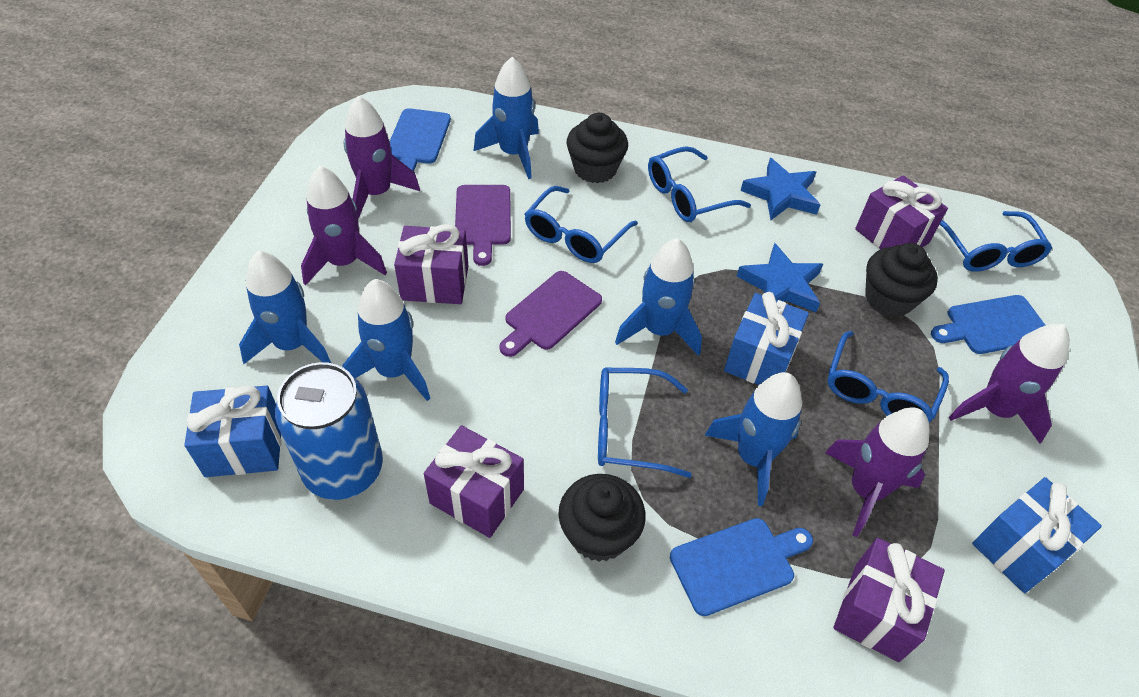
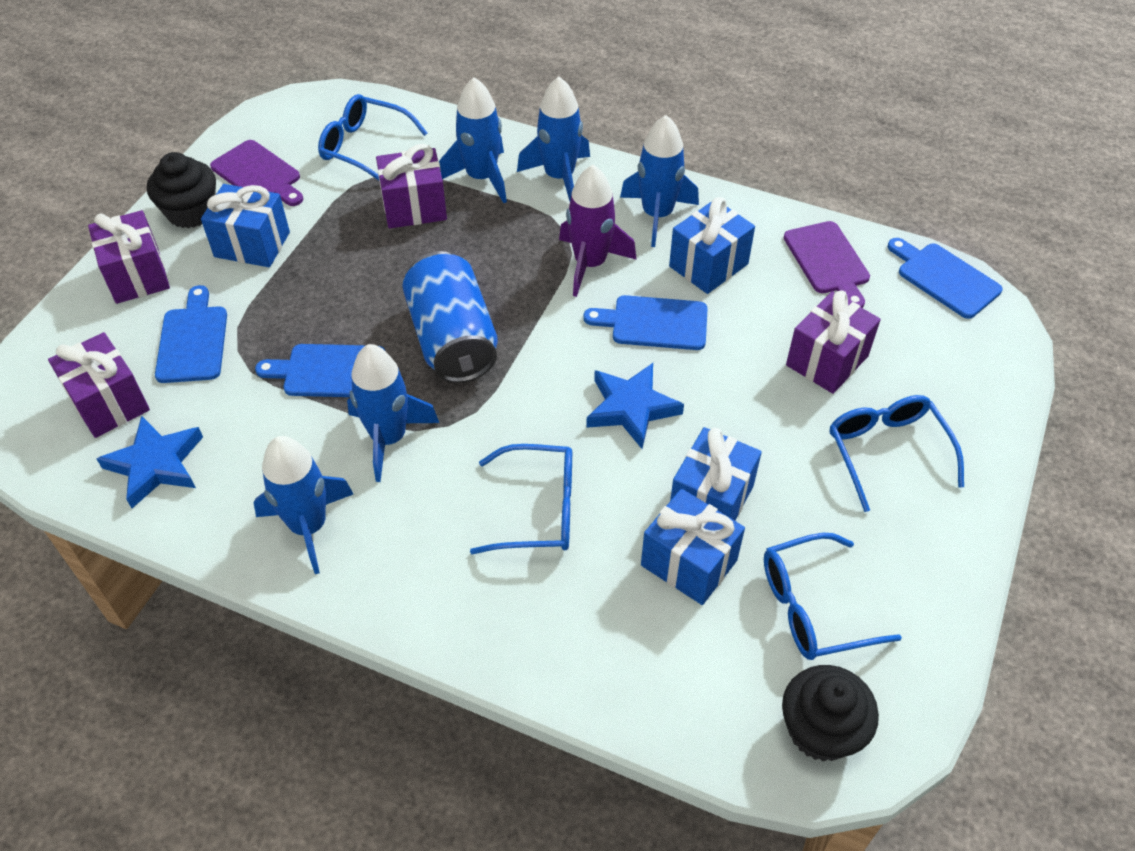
black cupcake: [558,474,646,562] [566,113,628,183] [865,243,938,317] = 3 -> [147,152,216,228] [782,665,879,762] = 2
blue cutting board: [389,108,451,171] [670,518,813,616] [931,295,1045,354] = 3 -> [155,285,227,383] [255,344,385,397] [583,295,708,350] [888,238,1002,319] = 4
blue gift: [184,386,282,477] [724,292,809,385] [972,477,1102,593] = 3 -> [201,184,290,267] [641,489,745,605] [669,197,755,294] [670,427,762,521] = 4
blue glasses: [525,186,638,263] [598,367,692,478] [648,146,751,222] [827,331,949,423] [939,211,1052,271] = 5 -> [318,94,427,181] [470,444,572,554] [764,533,902,660] [830,395,964,512] = 4
purple rocket: [301,166,387,286] [344,95,420,219] [825,407,929,537] [949,324,1070,444] = 4 -> [559,165,637,297] = 1

